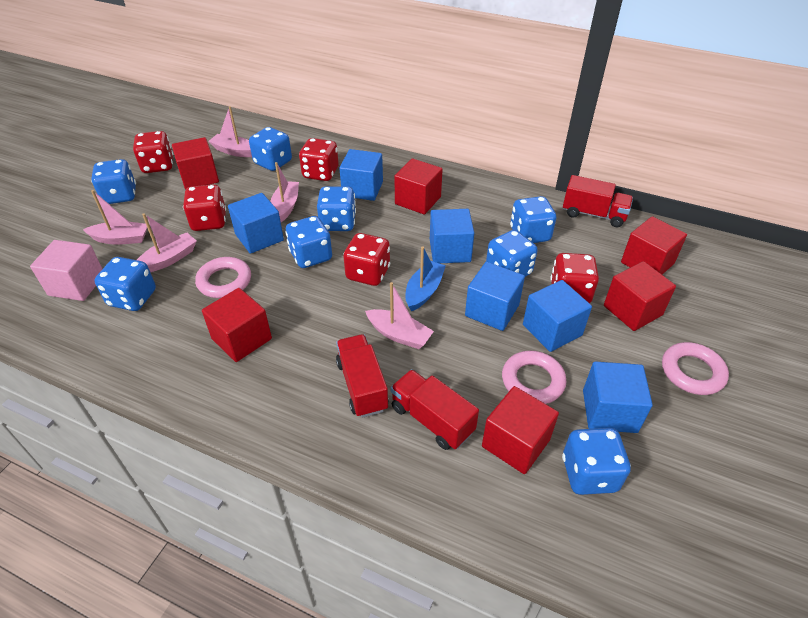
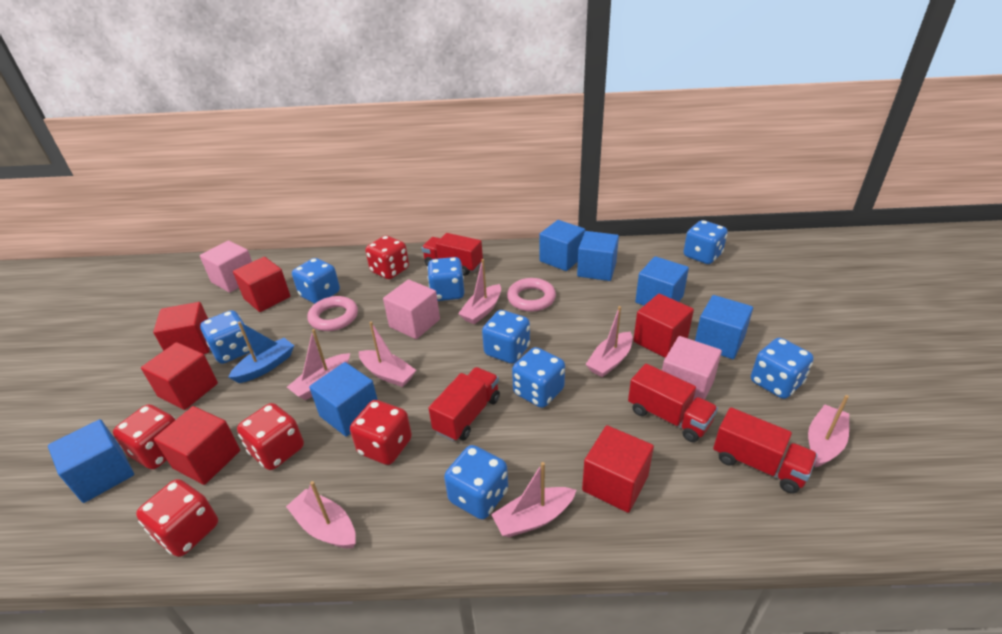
pink boat: [83,190,147,245] [137,213,197,272] [208,106,252,157] [270,162,299,222] [365,282,434,349] = 5 -> [286,481,356,548] [287,329,350,400] [359,321,416,387] [458,259,501,324] [491,462,576,537] [585,306,633,377] [808,395,849,468] = 7
pink cube: [30,240,102,301] = 1 -> [200,241,252,293] [383,279,440,339] [662,336,722,400] = 3
pink ring: [195,257,251,298] [502,351,567,404] [662,342,729,395] = 3 -> [307,296,358,331] [507,278,556,312] = 2
red truck: [336,334,388,418] [390,369,479,450] [563,175,633,227] = 3 -> [422,233,483,276] [428,367,500,442] [628,363,718,442] [713,407,817,494] = 4

